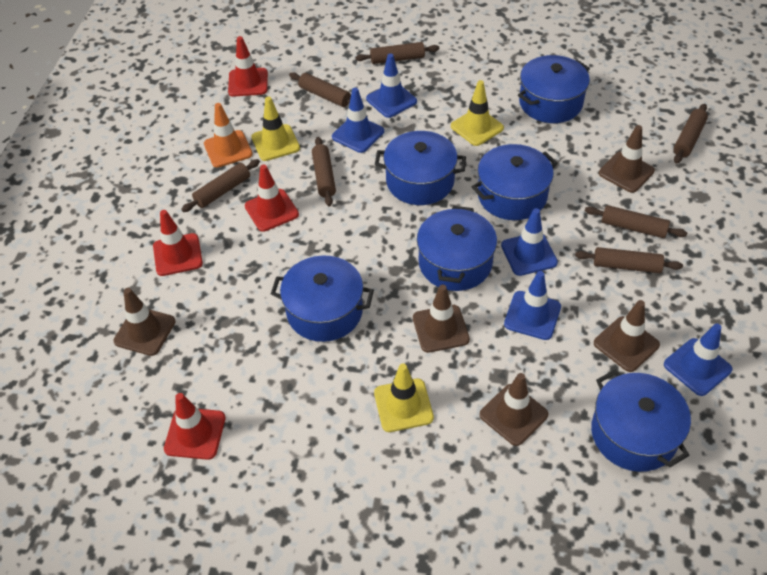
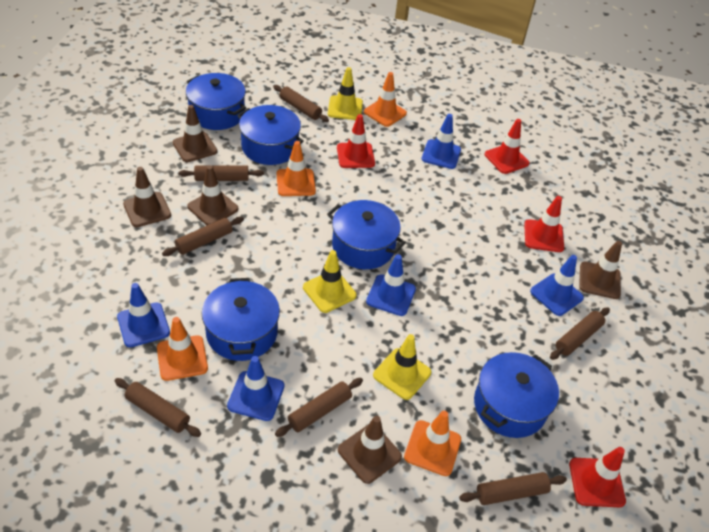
blue pot: [271,256,374,342] [375,131,466,205] [417,206,497,291] [472,144,558,220] [518,55,590,123] [591,370,691,472] = 6 -> [186,73,246,130] [202,278,280,361] [237,105,304,165] [327,200,406,269] [474,352,559,438] = 5
orange traffic cone: [204,103,253,168] = 1 -> [157,317,208,381] [277,141,316,196] [364,72,407,127] [404,411,461,476] = 4

